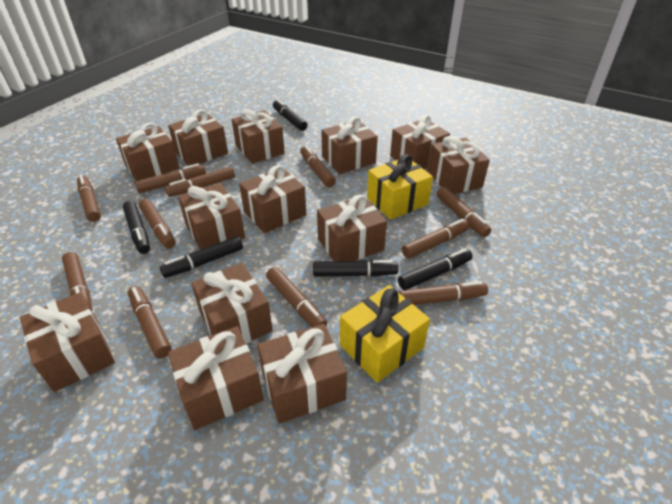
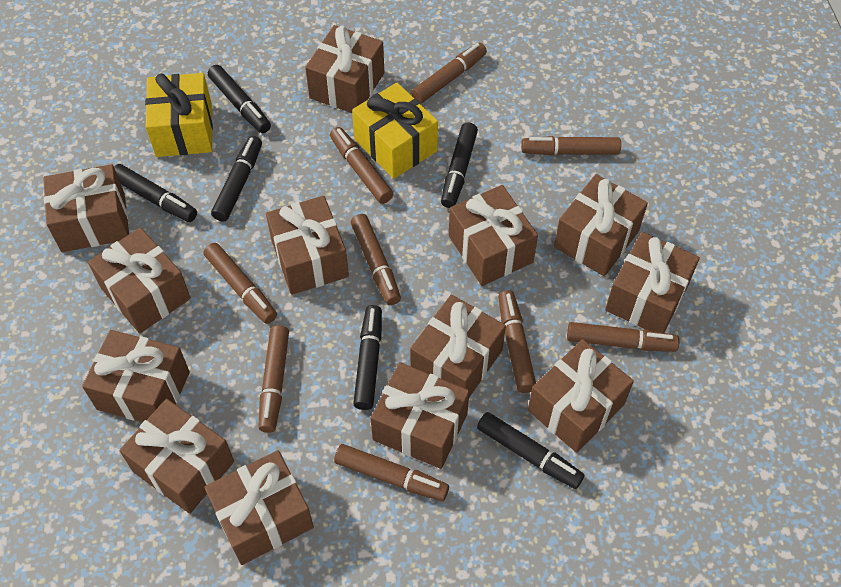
black marker: [123,201,150,254] [160,236,243,278] [273,99,308,131] [313,260,398,276] [398,248,473,290] = 5 -> [114,164,197,222] [208,65,271,133] [211,136,262,222] [353,305,382,410] [441,123,478,208] [477,412,585,489] = 6
brown marker: [62,252,92,310] [77,175,101,222] [128,286,172,358] [135,164,206,193] [139,199,176,248] [165,167,235,197] [266,267,327,327] [300,145,336,187] [399,281,488,305] [402,219,469,258] [437,187,491,237] = 11 -> [204,243,277,324] [258,325,289,433] [330,127,393,204] [334,444,449,501] [351,214,401,305] [411,43,487,103] [498,290,536,393] [521,136,621,155] [567,322,679,352] = 9

